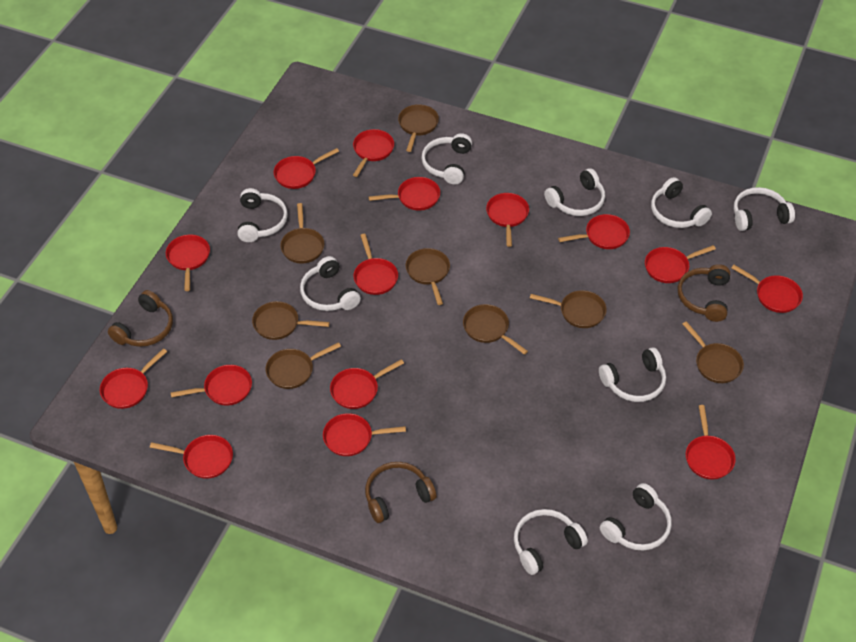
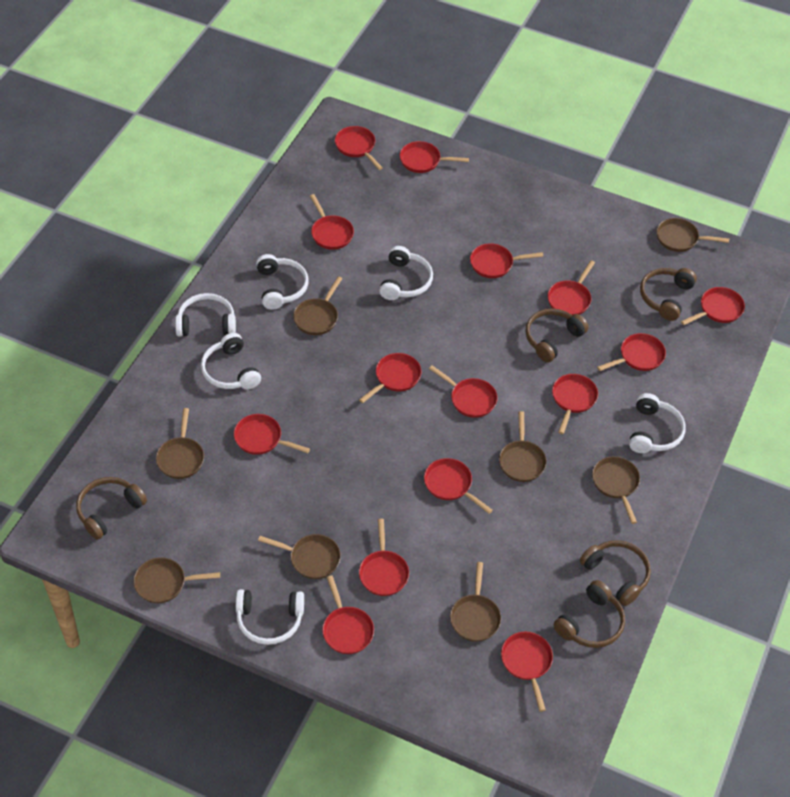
brown headphones: [108,290,173,347] [365,462,436,523] [678,264,730,322] = 3 -> [76,477,147,540] [525,308,589,362] [553,580,625,648] [580,540,651,606] [640,268,697,321] = 5
white headphones: [237,188,288,242] [300,256,361,311] [421,133,472,184] [514,509,588,575] [544,168,605,216] [599,347,666,402] [600,483,672,551] [651,177,712,228] [734,187,795,231] = 9 -> [175,293,236,337] [201,333,261,390] [236,589,304,645] [256,254,308,310] [379,246,433,300] [629,393,686,453] = 6

